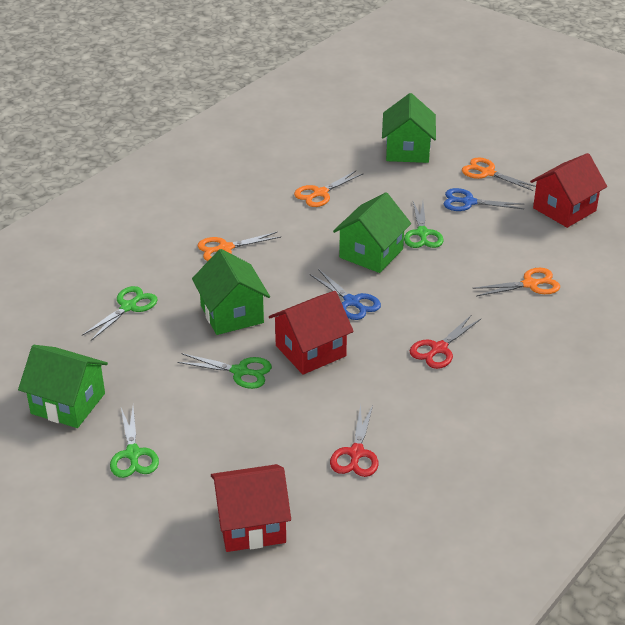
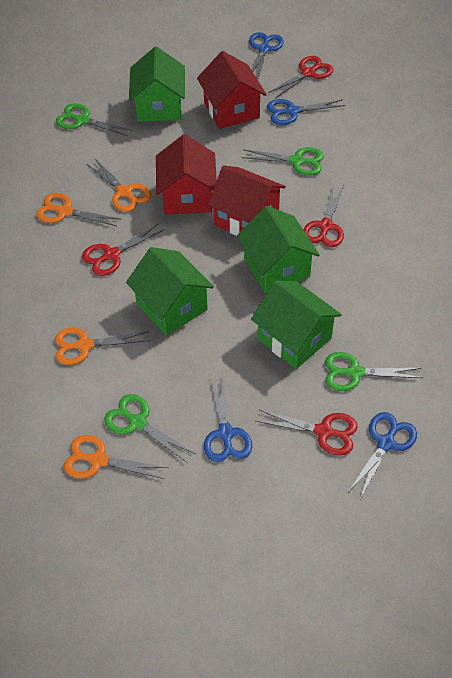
blue scissors: [309,269,381,320] [444,188,524,211] = 2 -> [204,375,252,462] [249,32,284,78] [267,99,346,125] [348,412,417,499] = 4
red scissors: [330,404,379,477] [410,315,481,369] = 2 -> [82,223,165,276] [256,409,358,456] [268,56,333,98] [303,185,344,247] = 4

